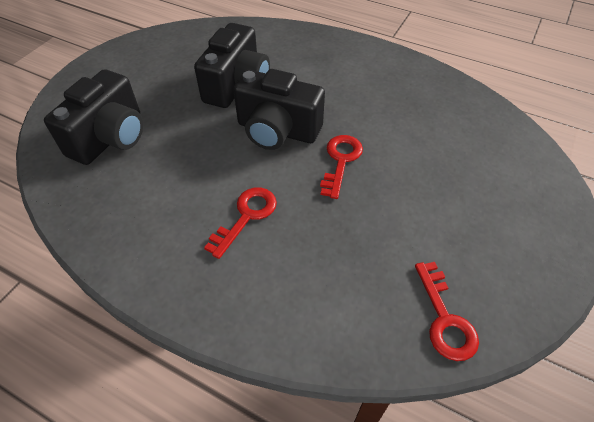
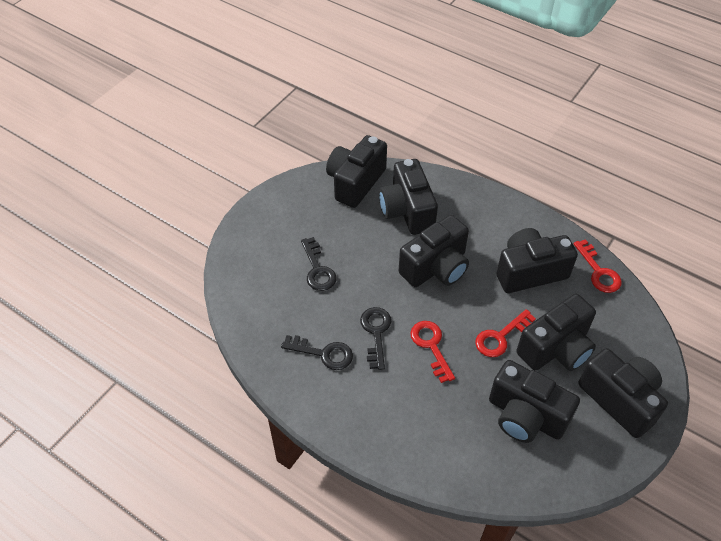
black camera: [44,69,143,165] [194,23,270,108] [233,69,325,150] = 3 -> [326,135,387,208] [379,159,438,235] [399,215,469,287] [489,360,580,443] [496,228,578,293] [516,294,596,371] [578,348,668,438] = 7
black key: none = 0 -> [281,335,353,370] [301,237,336,291] [360,307,391,370] = 3

